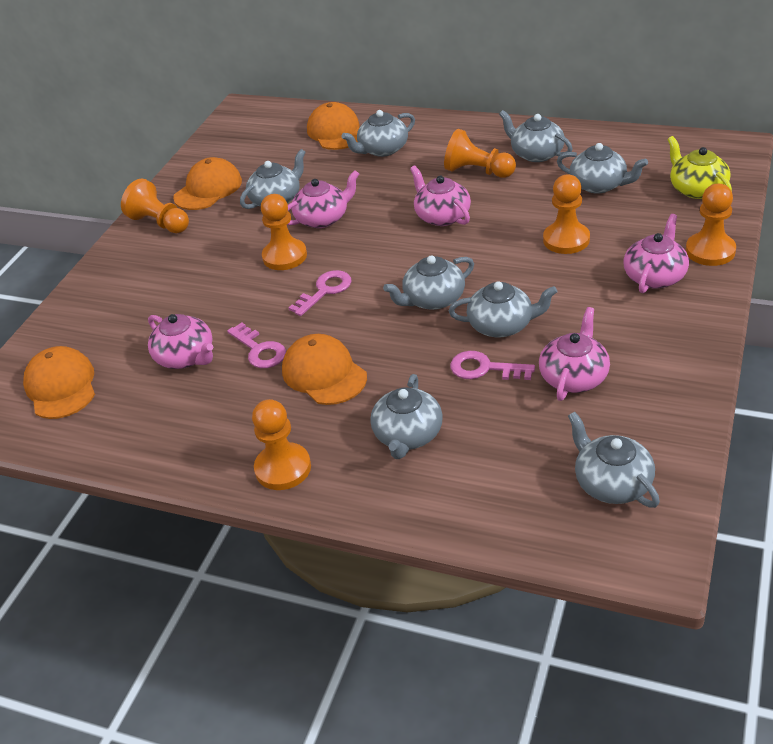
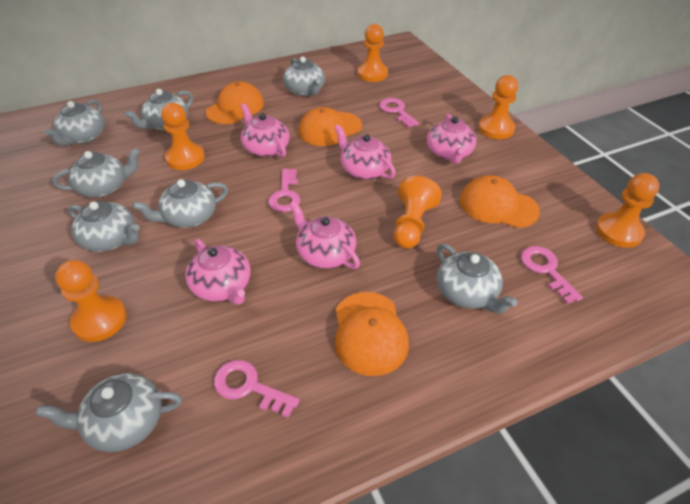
pink key: [227,322,286,368] [289,270,352,316] [450,351,535,380] = 3 -> [214,360,300,418] [268,169,300,212] [379,98,419,128] [521,246,583,304] = 4
yellow teapot: [667,136,732,199] = 1 -> none = 0

